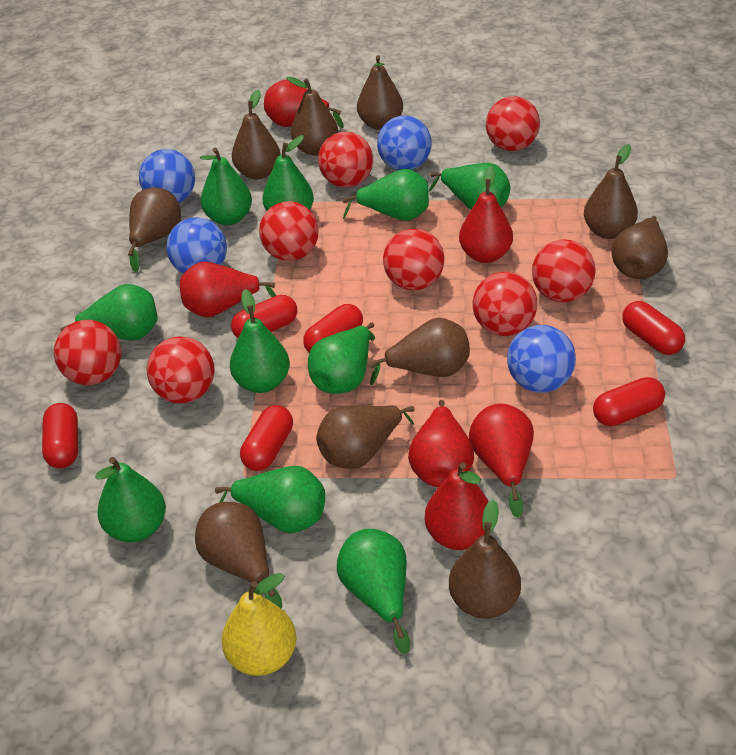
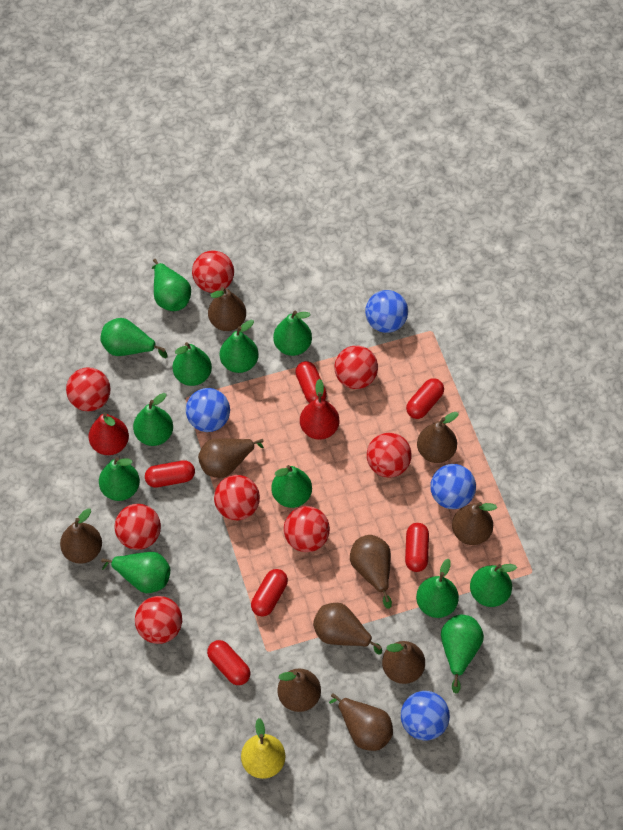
green pear: [60,284,158,340] [95,457,166,542] [200,148,252,225] [215,466,325,533] [230,289,290,393] [263,135,314,211] [308,322,375,394] [337,529,410,654] [342,169,429,221] [429,163,510,210] = 10 -> [99,457,140,501] [100,318,167,358] [101,552,170,593] [133,393,173,446] [152,259,191,311] [173,342,212,386] [220,320,258,373] [271,465,312,508] [273,311,312,356] [416,559,459,618] [441,615,484,694] [470,564,517,607] = 12
red pear: [180,261,276,318] [264,79,344,128] [408,400,474,487] [425,462,489,550] [459,165,513,263] [469,404,534,518] = 6 -> [89,413,129,455] [300,379,339,440] = 2

